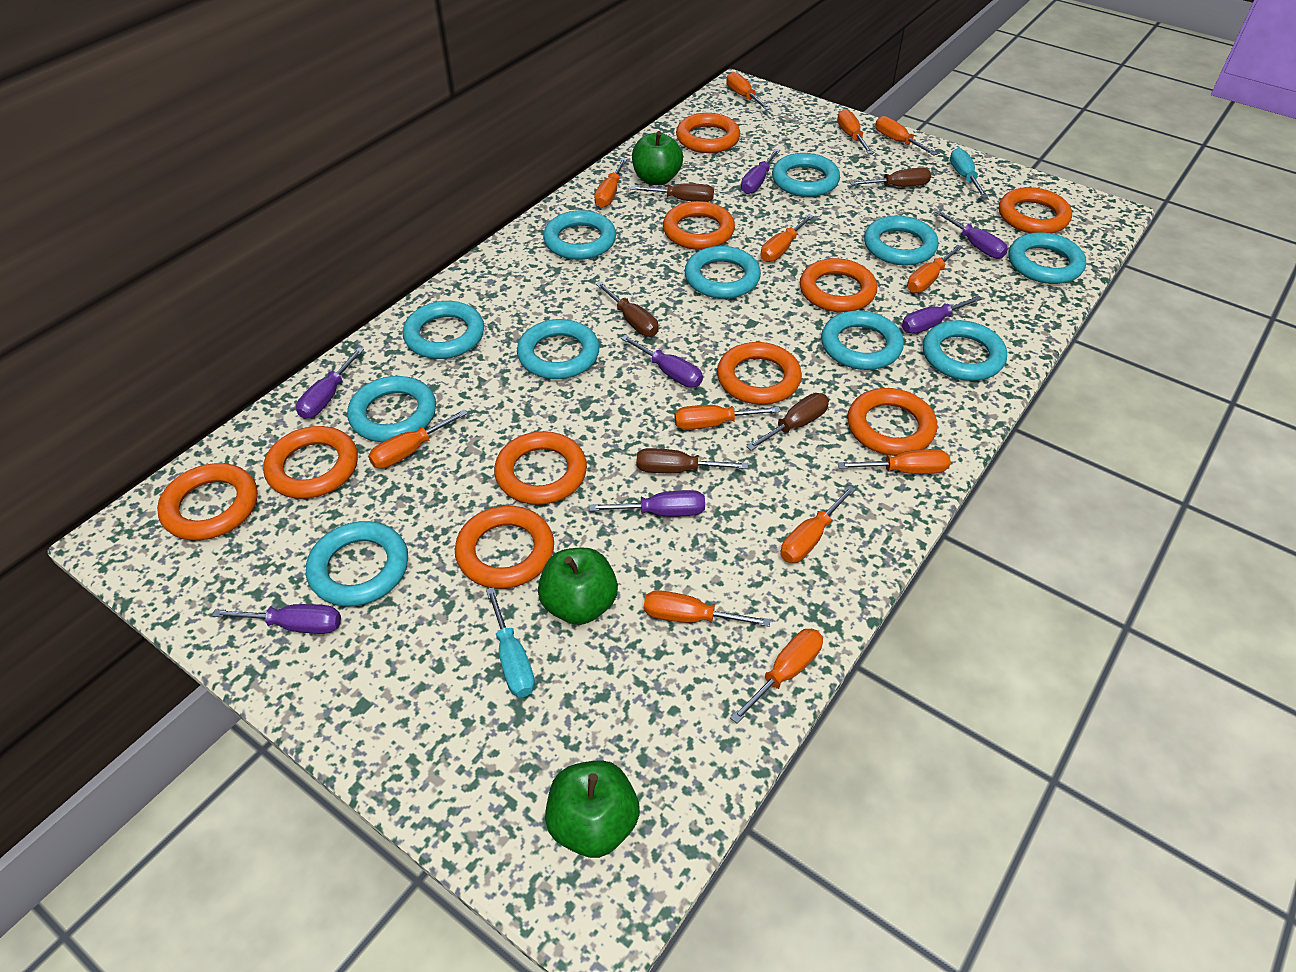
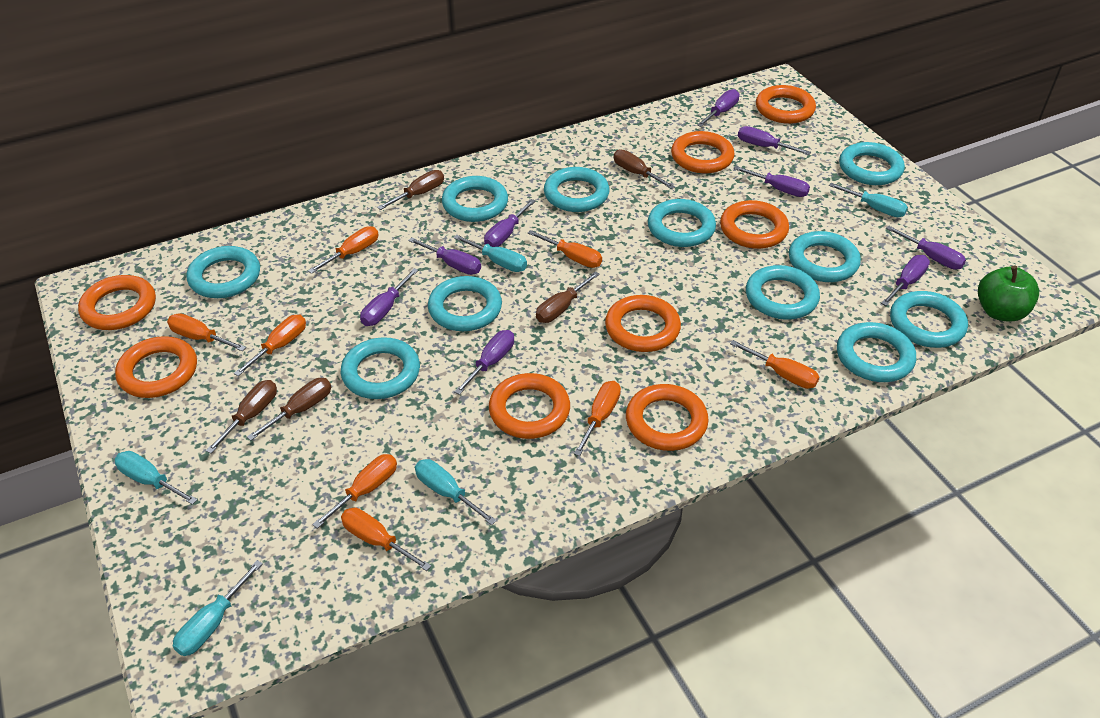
green apple: [538,548,618,625] [545,760,640,858] [632,131,683,185] = 3 -> [978,265,1039,322] = 1
orange ring: [157,463,258,541] [263,426,358,499] [455,506,554,589] [494,431,587,505] [663,201,735,250] [676,113,740,153] [717,342,802,405] [800,258,877,312] [847,388,937,456] [999,187,1072,233] = 10 -> [78,275,156,330] [115,336,197,398] [489,373,570,439] [605,295,681,352] [626,384,708,451] [671,131,735,173] [720,200,789,249] [756,85,816,124] = 8
orange screwdriver: [368,409,468,469] [594,158,627,208] [644,590,771,627] [675,405,781,430] [726,72,771,110] [730,629,823,724] [760,214,814,262] [781,486,856,563] [837,109,873,154] [838,449,951,474] [875,116,938,155] [907,244,962,293] = 12 -> [167,313,246,351] [234,315,306,376] [308,226,379,274] [312,454,397,529] [341,508,431,571] [528,230,602,268] [574,381,621,456] [730,340,819,389] = 8
purple screwdriver: [212,604,341,634] [296,347,364,419] [589,490,705,516] [621,335,703,387] [741,149,780,194] [902,295,983,334] [936,210,1008,259] = 7 -> [360,268,419,326] [408,237,481,275] [454,330,514,395] [484,199,535,247] [697,89,740,127] [734,166,810,197] [738,126,811,155] [881,255,930,306] [886,225,966,270] = 9
turquoise screwdriver: [486,587,535,697] [950,148,988,198] = 2 -> [115,451,198,505] [173,560,263,656] [415,459,497,525] [453,235,527,272] [829,183,908,217] = 5

